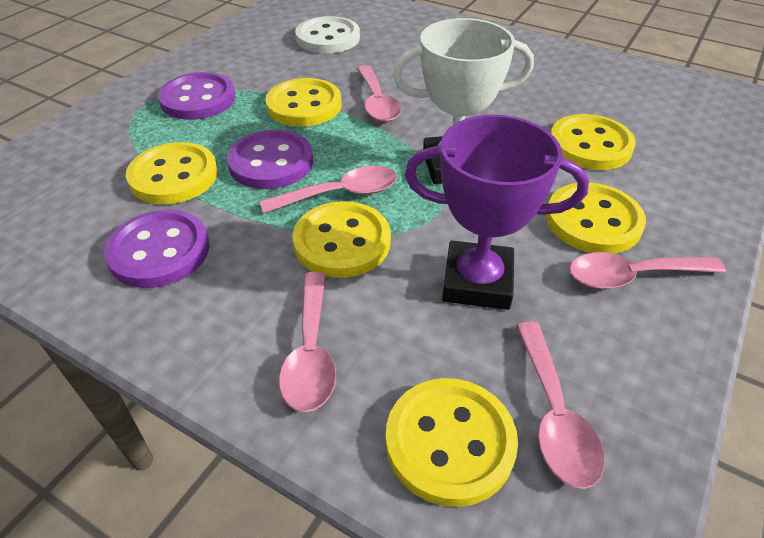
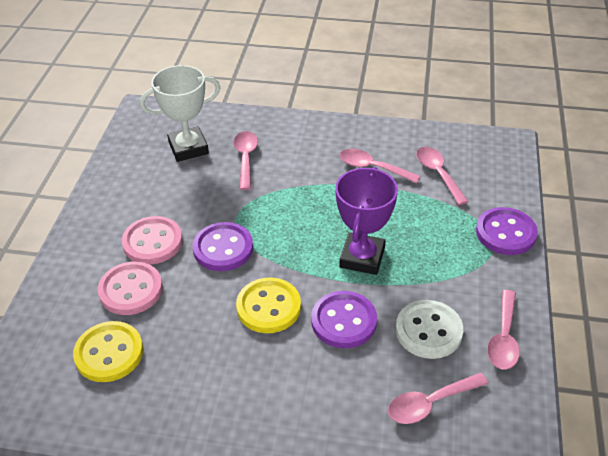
pink button: none = 0 -> [98,261,163,315] [122,216,183,265] = 2
yellow button: [126,142,218,204] [265,78,342,127] [292,201,391,278] [386,378,518,507] [546,183,646,254] [551,114,636,170] = 6 -> [73,321,143,382] [236,278,301,333] = 2

